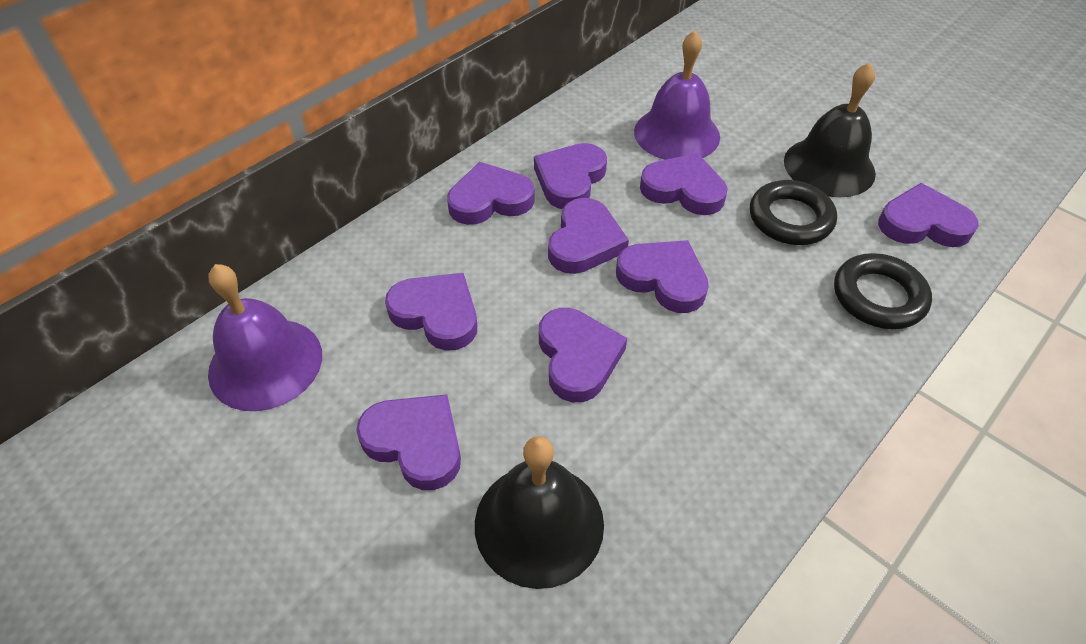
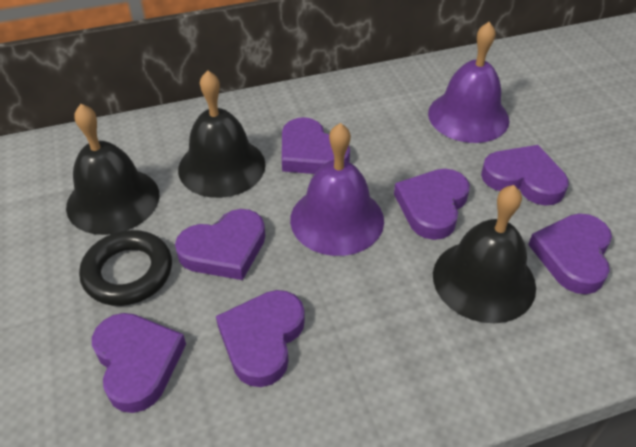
black bell: [475,436,604,589] [784,62,876,197] = 2 -> [66,104,159,235] [178,70,266,198] [433,185,536,323] = 3
black ring: [750,180,837,245] [834,253,932,329] = 2 -> [79,230,172,306] = 1
purple heart: [356,394,461,490] [385,273,477,351] [447,162,535,225] [534,143,607,209] [539,308,627,402] [548,198,629,274] [616,240,709,313] [640,153,727,215] [878,183,979,247] = 9 -> [92,313,186,413] [175,209,265,280] [216,290,305,387] [282,117,350,174] [394,169,470,240] [481,145,569,206] [528,214,612,294] = 7

